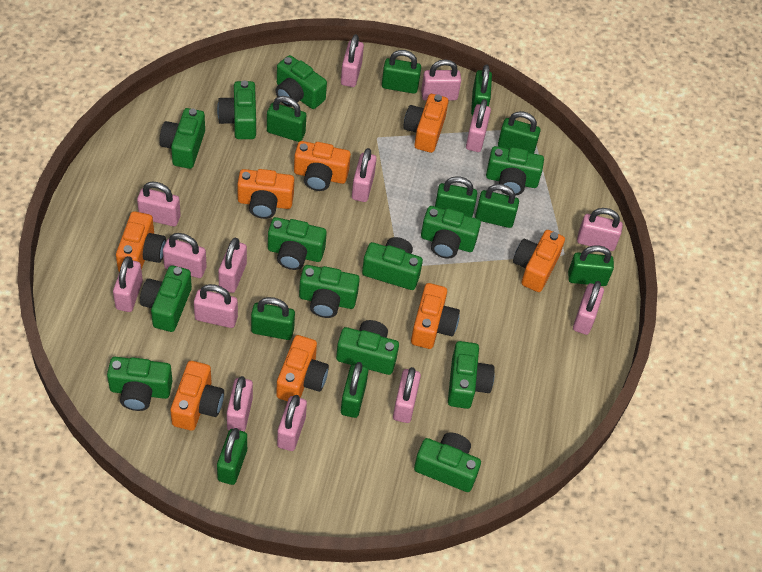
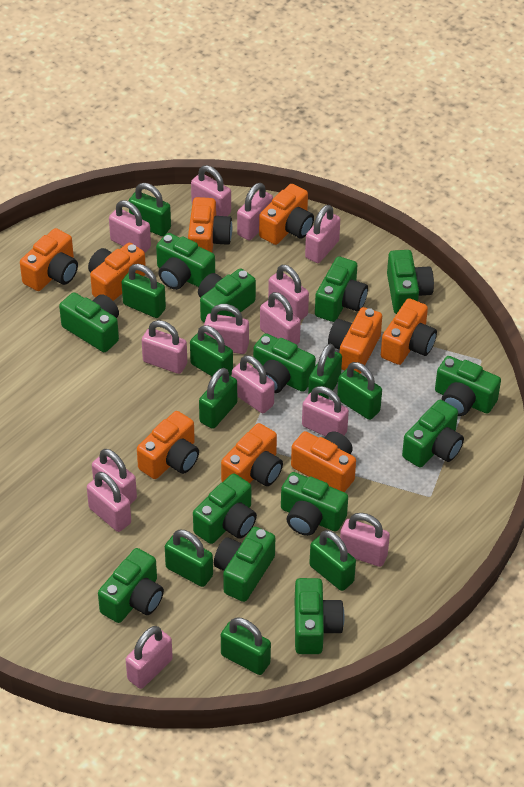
green padlock: [217,428,247,485] [251,297,295,340] [267,96,306,142] [341,362,368,418] [382,50,421,94] [435,176,477,217] [471,65,492,115] [475,184,519,228] [498,111,541,154] [568,245,614,286] = 10 -> [121,264,166,318] [129,183,171,236] [165,530,213,587] [190,325,233,376] [199,368,237,429] [221,617,271,675] [308,344,342,399] [309,530,356,591] [337,362,382,420] = 9
orange camera: [116,211,166,272] [170,361,224,431] [237,169,294,219] [276,335,329,401] [294,141,351,191] [403,94,448,153] [411,283,460,349] [513,230,565,292] = 8 -> [20,228,78,291] [88,243,146,301] [137,411,199,479] [188,197,232,252] [221,423,283,486] [259,184,314,245] [291,431,356,492] [328,307,382,374] [381,298,437,365] = 9

